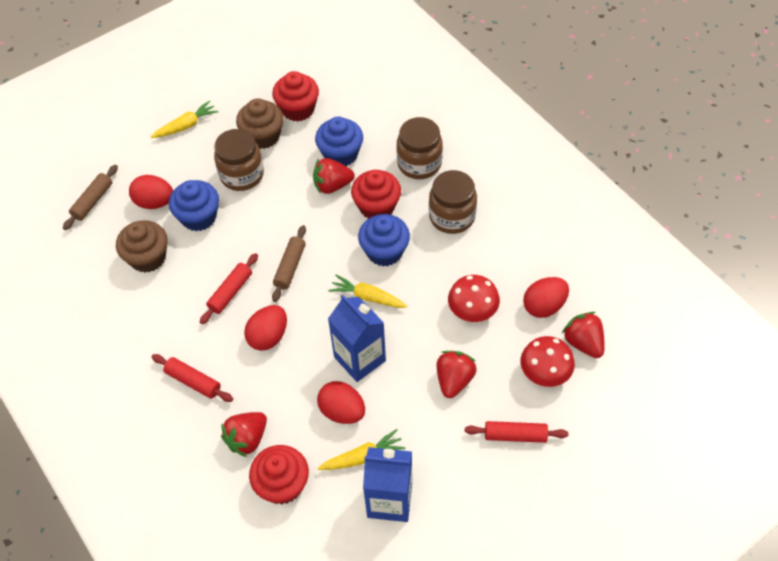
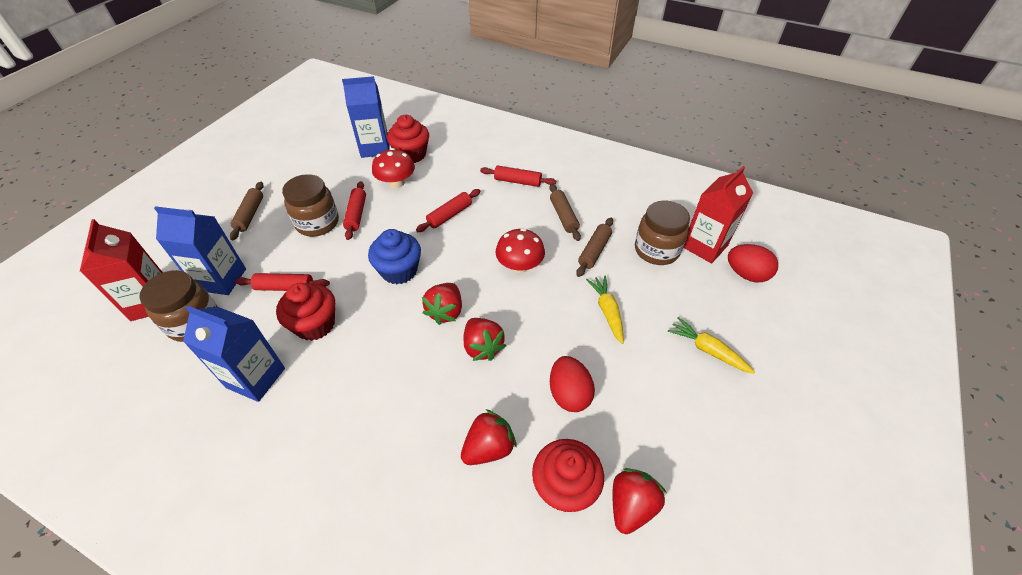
blue carton: [328,295,386,382] [363,447,412,522] = 2 -> [154,206,246,295] [183,305,285,402] [342,76,389,158] = 3
blue cupcake: [169,180,219,231] [315,117,363,166] [358,214,410,266] = 3 -> [368,229,421,284] = 1
brown cupcake: [116,220,168,273] [236,98,284,149] = 2 -> none = 0
brown rolling pin: [63,165,118,230] [272,225,306,302] = 2 -> [230,182,264,240] [550,184,581,241] [576,218,613,277] = 3
red carton: none = 0 -> [80,219,163,321] [683,166,753,264] = 2
red egg: [129,175,173,209] [244,305,287,351] [317,381,365,424] [523,277,569,318] = 4 -> [550,356,595,412] [728,244,778,282] = 2
red rolling pin: [152,354,233,402] [200,253,258,324] [465,421,568,443] = 3 -> [235,273,330,291] [343,181,366,240] [416,189,480,232] [480,165,556,187] = 4
yellow carrot: [151,100,218,138] [318,429,405,470] [328,275,407,308] = 3 -> [586,275,624,344] [668,317,755,374] = 2

